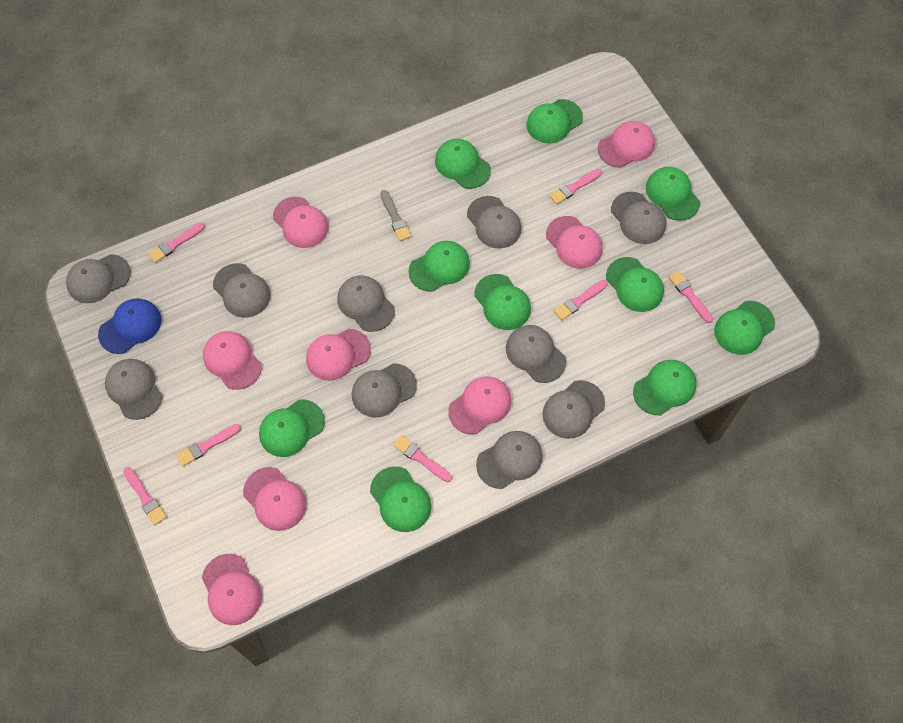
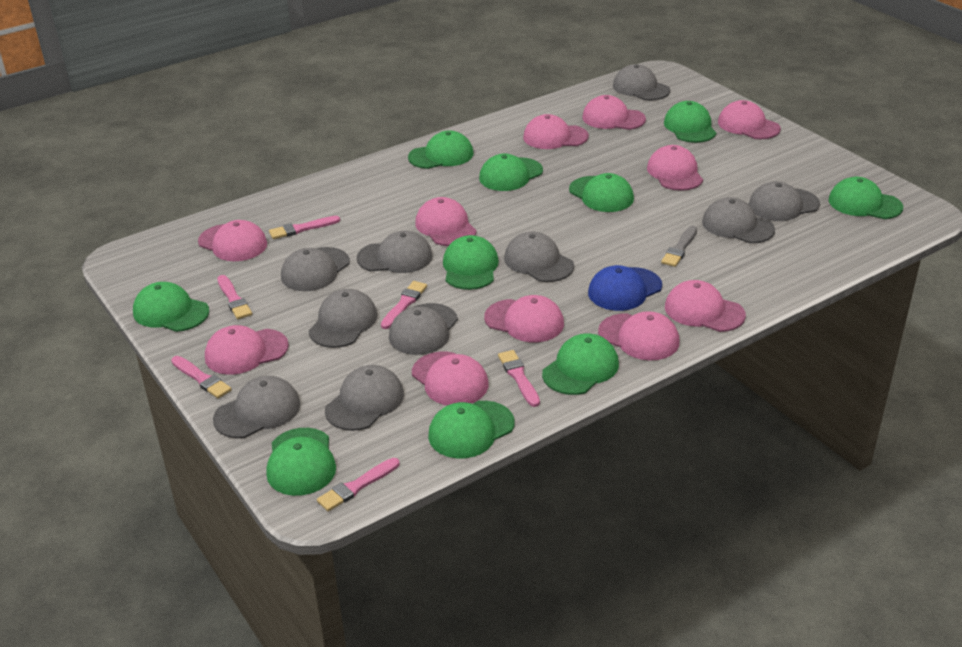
pink brush: [123,467,167,525] [148,223,205,263] [176,424,241,466] [393,435,452,482] [549,169,602,204] [554,280,608,320] [668,270,713,323] = 7 -> [171,356,232,398] [218,275,252,319] [269,216,340,239] [317,458,400,511] [381,281,427,329] [498,350,540,407] = 6
pink cap: [202,554,262,625] [203,331,262,390] [243,467,307,531] [273,197,329,248] [306,329,371,381] [448,376,512,434] [546,216,602,269] [598,121,655,168] = 8 -> [198,220,267,261] [205,325,289,375] [412,351,488,405] [415,197,477,246] [484,295,564,342] [523,114,589,149] [582,95,646,130] [598,311,680,360] [647,145,703,191] [665,280,746,332] [718,100,781,139] = 11

